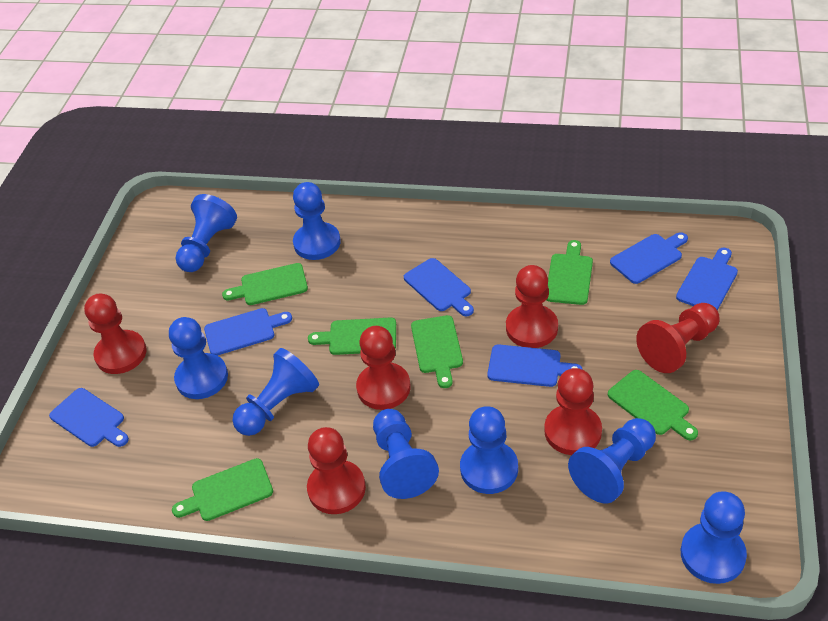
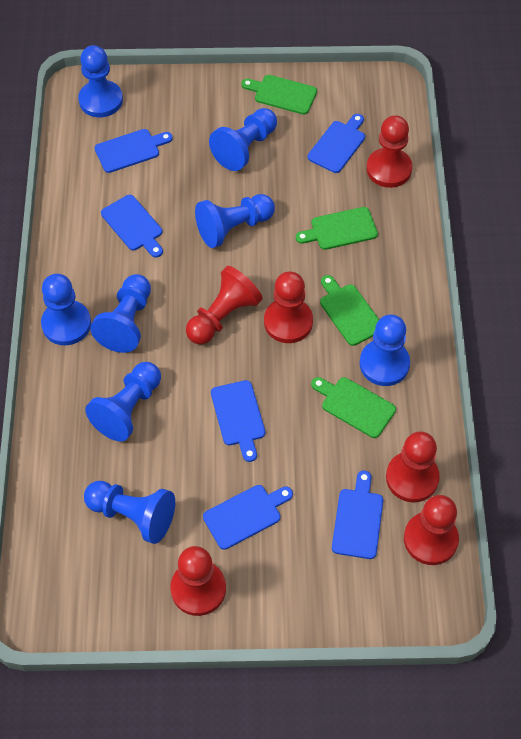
green cutting board: [172,458,273,521] [222,263,308,305] [308,318,396,355] [411,315,463,388] [547,240,593,305] [608,370,698,440] = 6 -> [241,75,317,115] [296,207,378,250] [311,377,396,438] [320,275,379,346] = 4

